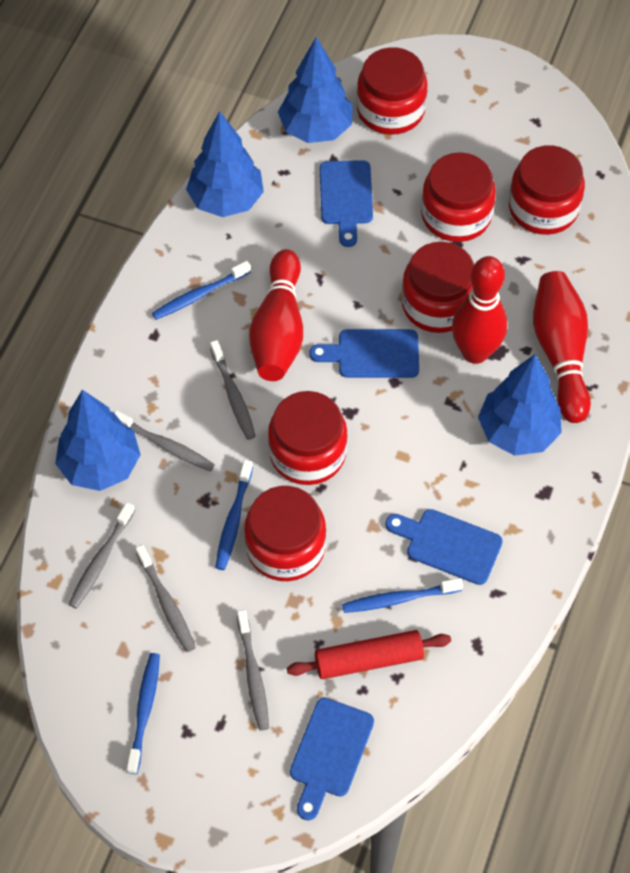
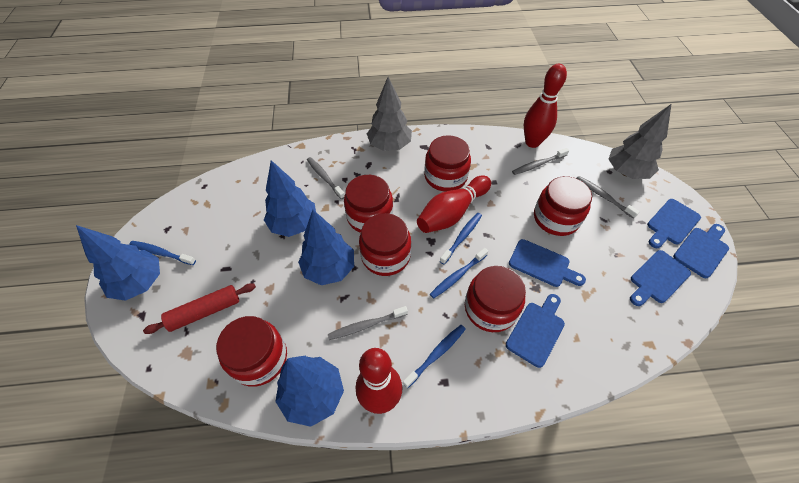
blue cutting board: [290,698,374,821] [309,329,419,378] [320,160,373,247] [385,509,503,585] = 4 -> [506,294,565,368] [509,239,586,287] [630,250,691,306] [647,199,701,248] [673,224,729,278] = 5
grey toothbrush: [69,502,135,609] [114,410,215,472] [135,545,196,652] [210,340,256,440] [237,610,269,731] = 5 -> [307,157,345,199] [328,306,408,340] [512,148,569,175] [576,176,640,219] = 4
grey tree: none = 0 -> [367,77,412,151] [609,104,671,179] = 2

